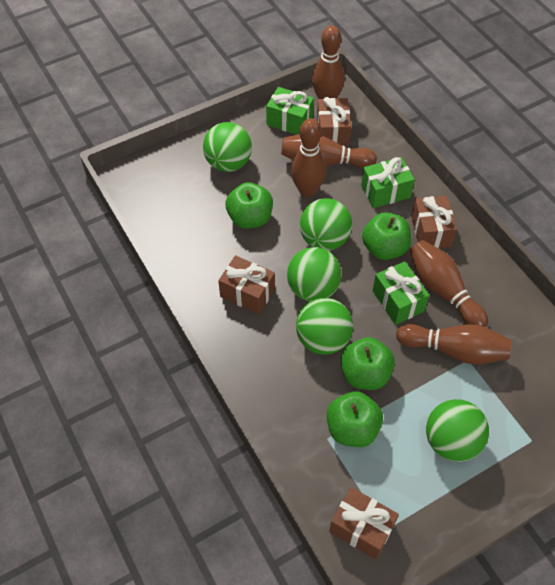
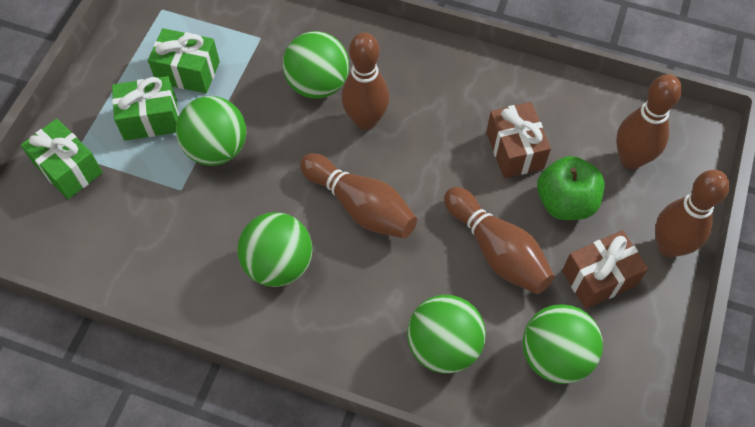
brown gift: [218,255,275,314] [317,97,351,146] [329,487,399,559] [411,196,457,248] = 4 -> [486,102,551,178] [562,230,648,309] = 2
green apple: [226,182,273,229] [327,391,383,447] [341,337,395,390] [362,212,411,260] = 4 -> [537,156,604,220] = 1

